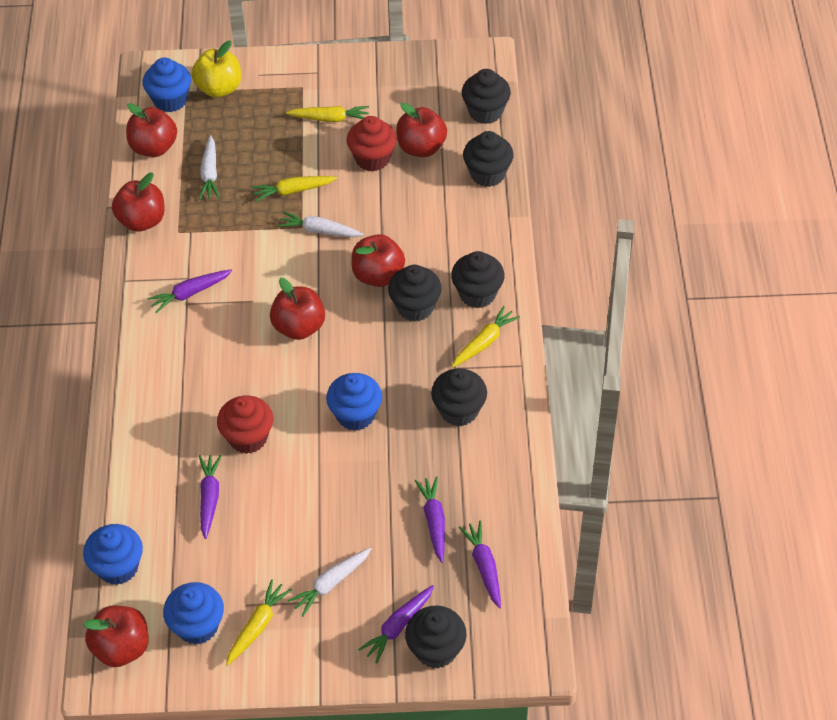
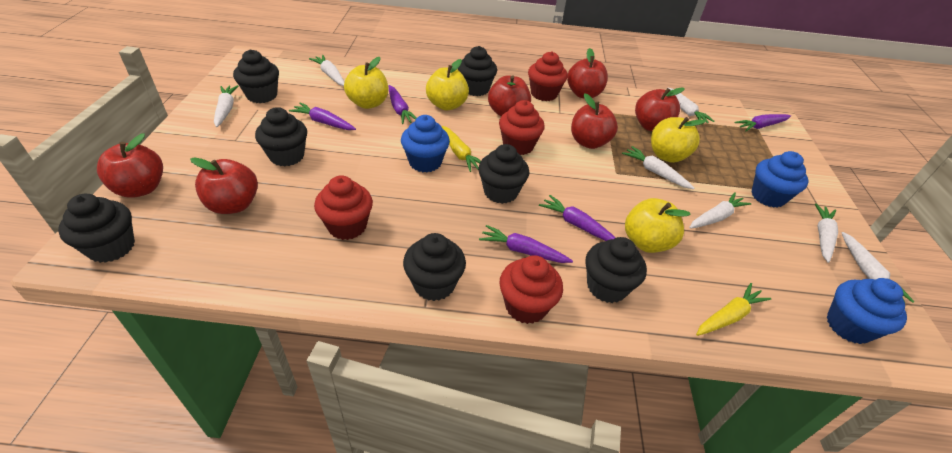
black cupcake: [388,265,442,322] [405,606,467,668] [431,368,487,426] [451,251,505,308] [462,69,511,124] [463,131,514,187] = 6 -> [58,194,135,263] [233,49,279,103] [255,107,307,167] [403,233,466,301] [458,46,497,96] [478,144,529,204] [585,237,647,303] = 7
blue cupcake: [83,524,143,585] [143,58,191,112] [163,582,224,644] [326,373,382,431] = 4 -> [401,115,450,172] [751,151,808,208] [826,278,907,344] = 3
red cupcake: [217,396,273,454] [347,116,397,171] = 2 -> [314,175,373,240] [499,100,545,155] [499,255,563,324] [528,51,568,101] = 4
white carrot: [199,135,220,200] [277,211,364,237] [287,547,372,616] = 3 -> [214,85,239,127] [309,55,344,86] [622,146,694,189] [667,87,715,123] [689,193,751,229] [815,203,838,263] [842,232,915,303] = 7
yellow apple: [191,41,241,98] = 1 -> [344,57,388,109] [426,59,469,110] [625,198,691,253] [651,117,706,163] = 4
yellow carrot: [226,579,292,666] [252,176,337,202] [286,106,369,122] [452,306,520,368] = 4 -> [442,126,481,172] [696,283,771,336] = 2

